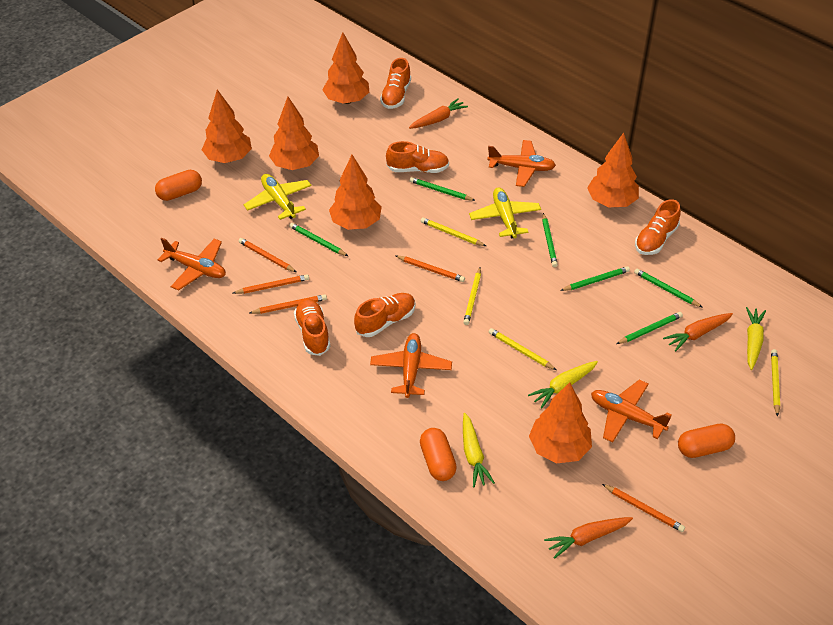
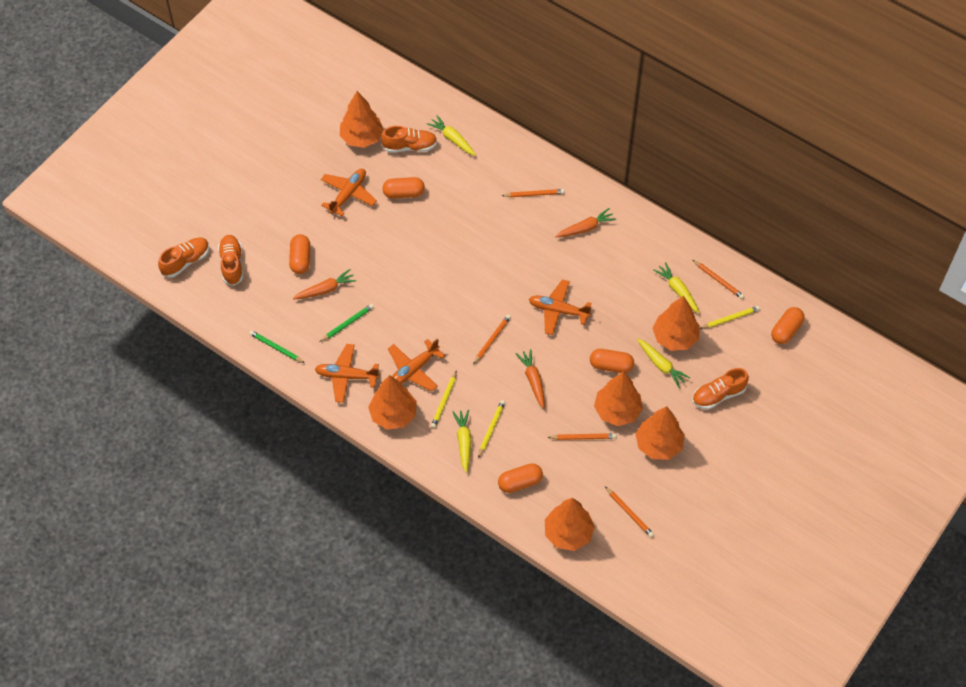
green pencil: [289,223,348,256] [410,177,476,201] [542,213,558,267] [560,266,630,291] [616,312,683,344] [634,268,702,307] = 6 -> [249,330,305,363] [320,304,374,342] = 2
orange capsule: [155,170,202,201] [420,428,457,481] [678,424,735,458] = 3 -> [289,234,310,274] [382,177,425,199] [498,463,543,493] [590,349,634,373] [771,307,805,344] = 5
orange shoe: [294,299,330,356] [354,293,416,337] [380,58,411,109] [386,141,449,173] [635,199,681,255] = 5 -> [158,237,210,278] [218,235,243,286] [381,126,437,153] [692,368,749,409] = 4
yellow carrot: [463,413,495,487] [528,361,598,409] [746,307,766,370] = 3 -> [427,115,476,156] [452,410,472,473] [637,339,690,388] [653,262,700,313] = 4
yellow pencil: [421,217,486,246] [463,267,481,325] [489,328,556,370] [771,349,780,417] = 4 -> [431,371,457,428] [478,400,505,458] [700,306,760,329] = 3
yellow plane: [244,174,312,220] [469,187,541,238] = 2 -> none = 0

